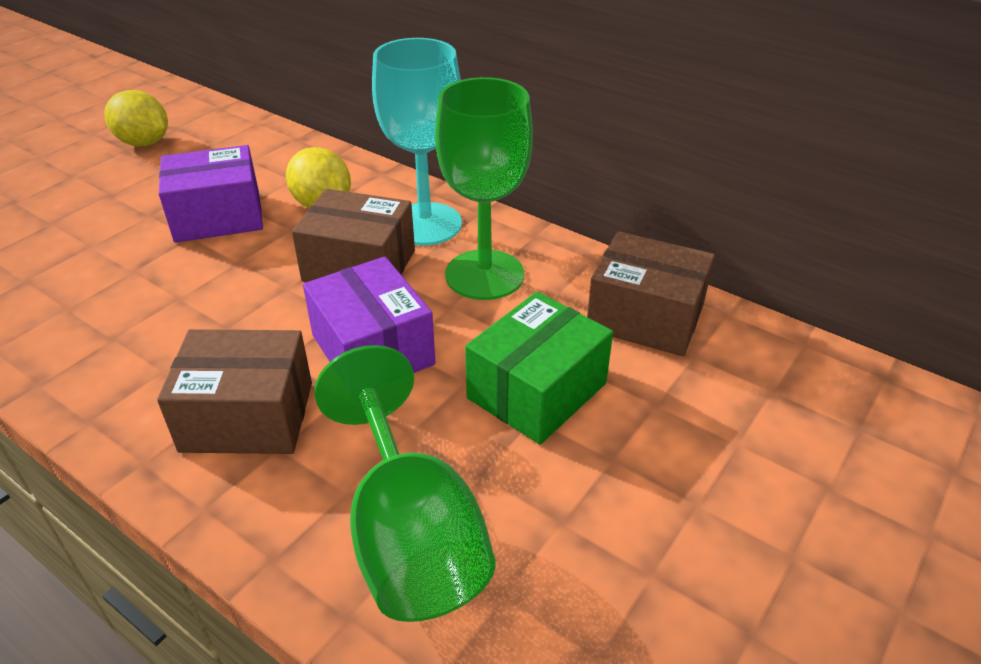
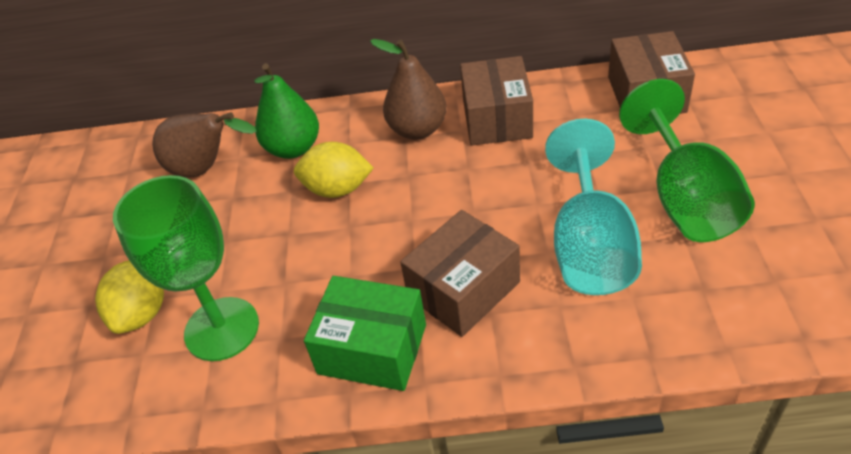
brown pear: none = 0 -> [152,112,256,178] [370,39,447,139] = 2
green pear: none = 0 -> [254,63,319,159] = 1
purple box: [159,145,263,243] [303,257,435,373] = 2 -> none = 0

